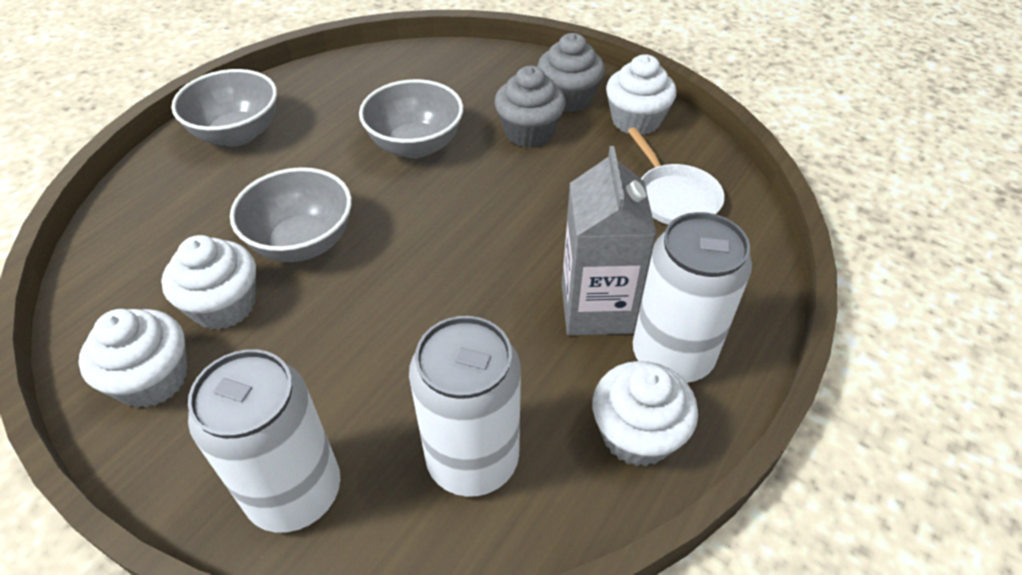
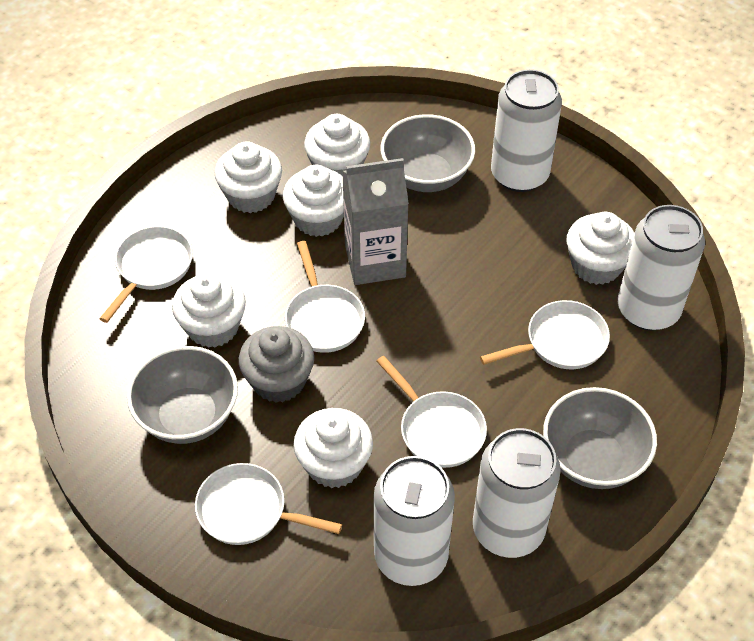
grey cupcake: [495,66,566,148] [537,33,605,112] = 2 -> [239,326,314,403] = 1
white can: [188,349,340,533] [409,316,521,497] [633,212,752,383] = 3 -> [374,456,455,586] [473,428,561,558] [491,69,562,192] [618,205,705,331] = 4
white cupcake: [78,309,187,408] [161,235,256,330] [592,361,698,466] [606,54,677,135] = 4 -> [172,273,246,348] [215,141,282,213] [283,165,344,237] [293,408,373,488] [304,114,370,176] [566,212,634,285] = 6
white pan: [628,127,725,225] = 1 -> [99,226,193,323] [195,463,342,545] [285,241,365,353] [376,356,487,468] [480,300,610,369] = 5

